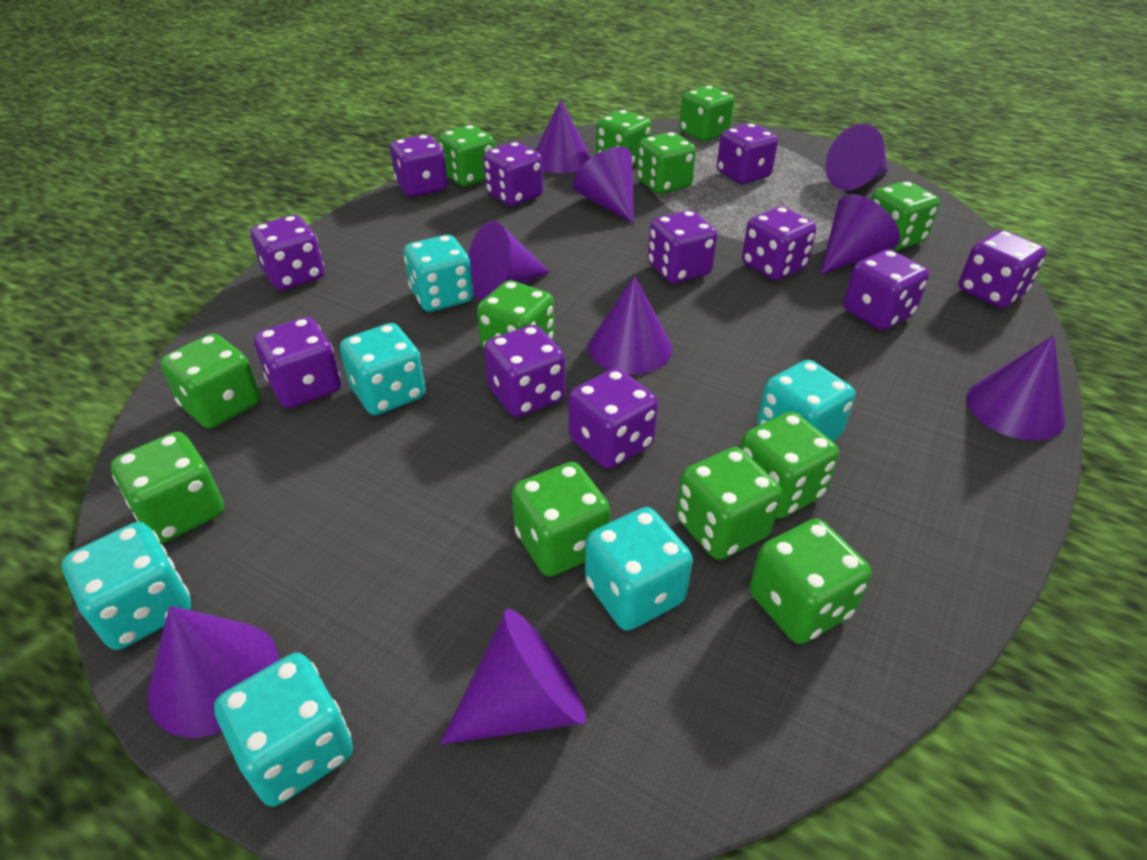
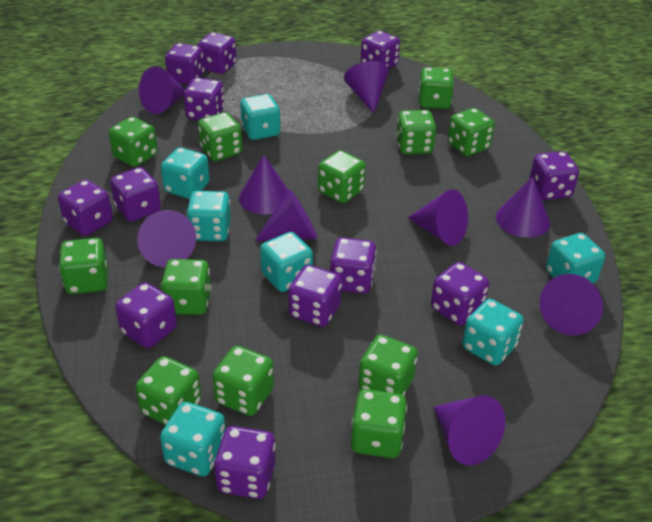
purple dice: [250,215,324,290] [254,317,341,408] [390,135,448,197] [483,142,543,206] [484,325,565,417] [569,368,658,469] [648,210,717,283] [717,123,778,184] [742,206,816,280] [843,250,929,330] [958,230,1046,308] = 11 -> [58,180,113,236] [110,167,161,222] [115,282,177,348] [165,43,205,85] [184,78,224,120] [197,32,237,74] [214,426,276,499] [289,265,342,327] [330,237,376,294] [361,31,400,69] [431,262,489,325] [529,151,579,200] = 12
turquoise dice: [62,522,191,650] [214,653,353,807] [340,323,426,415] [404,235,473,312] [585,507,693,631] [757,360,855,441] = 6 -> [160,402,226,476] [161,148,209,199] [186,191,231,241] [240,94,280,140] [260,232,313,292] [462,299,524,366] [546,233,605,283] = 7

